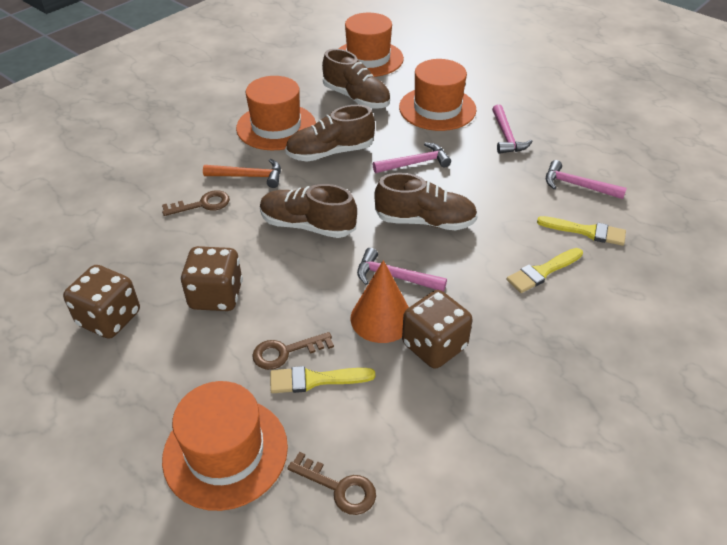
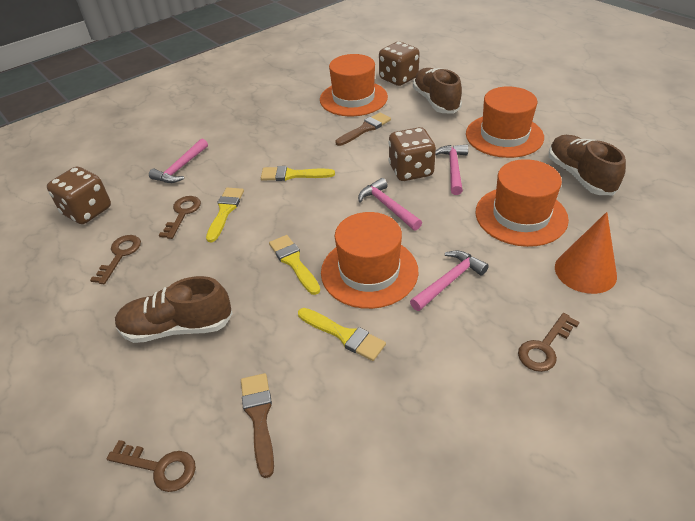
brown brush: none = 0 -> [241,373,274,478] [335,113,391,146] = 2
brown key: [162,190,230,216] [252,332,334,370] [287,452,376,515] = 3 -> [90,235,141,284] [106,440,196,492] [159,196,201,239] [518,313,580,372] = 4
brown shoe: [260,184,357,238] [285,105,375,162] [322,49,390,108] [374,173,478,230] = 4 -> [115,276,233,343] [413,68,462,113] [549,135,626,195] = 3
orange hammer: [203,159,281,188] = 1 -> none = 0
yellow brush: [270,366,375,393] [507,248,583,293] [537,216,626,246] = 3 -> [206,188,244,242] [261,166,335,181] [269,235,320,295] [298,308,386,361] = 4

